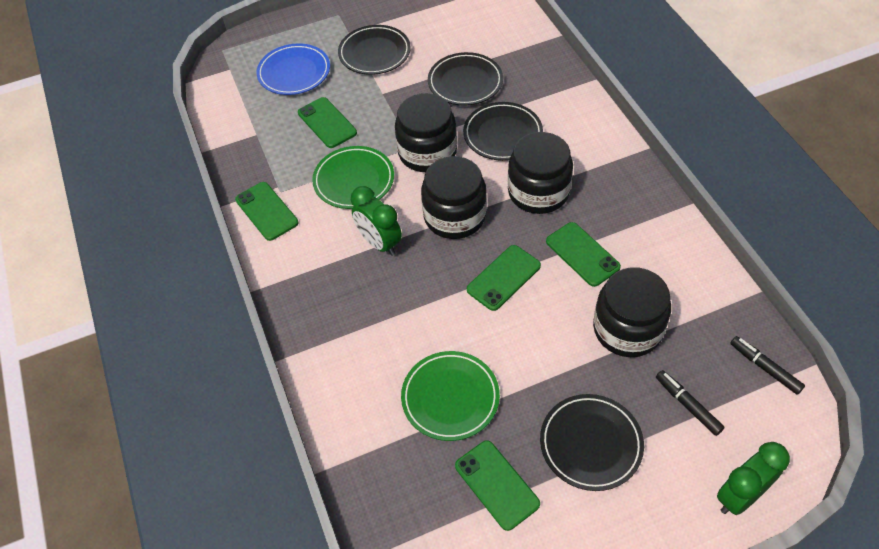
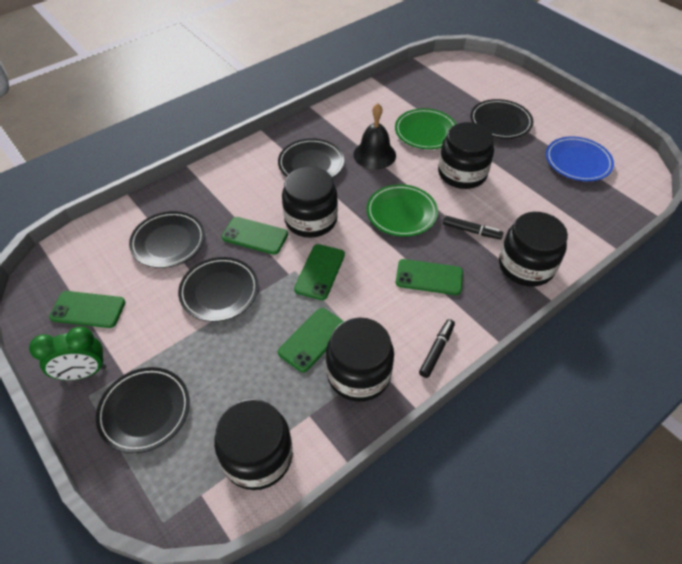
black bell: none = 0 -> [353,103,396,169] = 1
black jar: [395,93,457,172] [421,156,487,239] [508,132,573,214] [593,267,671,357] = 4 -> [214,399,293,490] [282,167,338,238] [326,317,394,402] [438,122,494,189] [499,212,568,286] = 5
black plate: [338,25,411,75] [428,52,503,106] [463,102,543,161] [540,394,644,491] = 4 -> [96,367,190,453] [129,211,205,268] [178,257,258,322] [278,139,344,178] [470,99,533,139] = 5
green clock: [351,186,402,256] [717,442,790,515] = 2 -> [29,326,106,380] = 1

